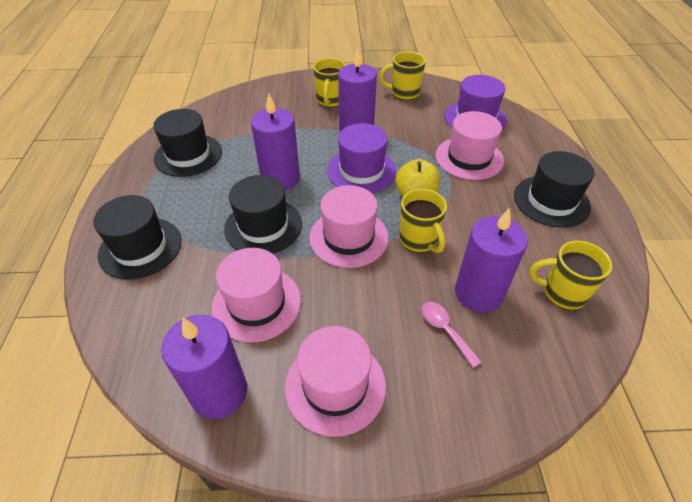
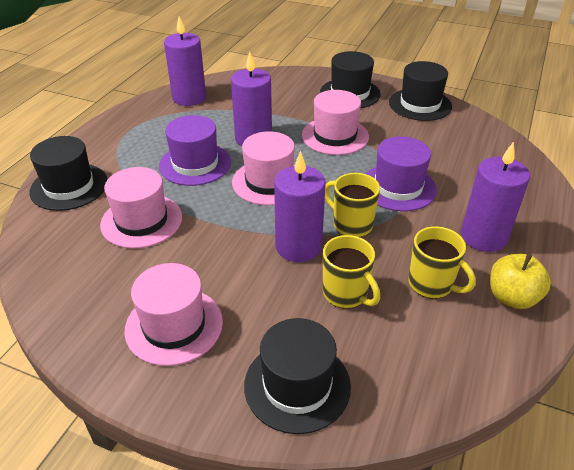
pink spoon: [421,302,482,368] = 1 -> none = 0
yellow mug: [313,58,346,107] [379,52,426,100] [399,189,447,253] [530,240,612,310] = 4 -> [323,235,380,309] [325,173,380,237] [409,226,476,299] = 3

